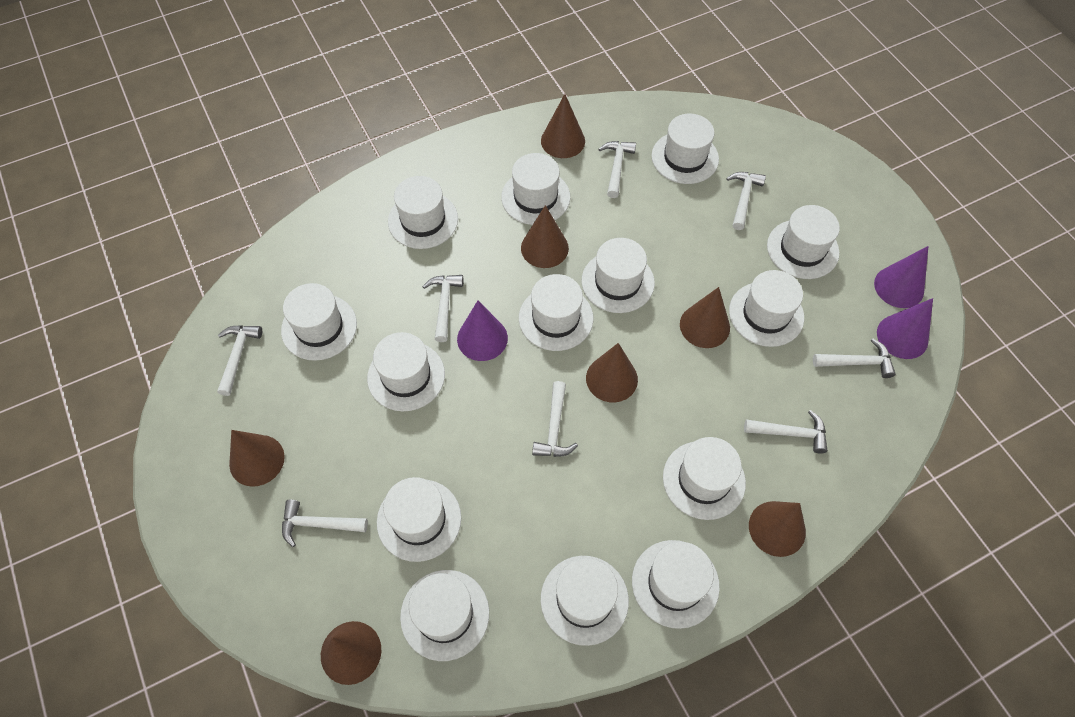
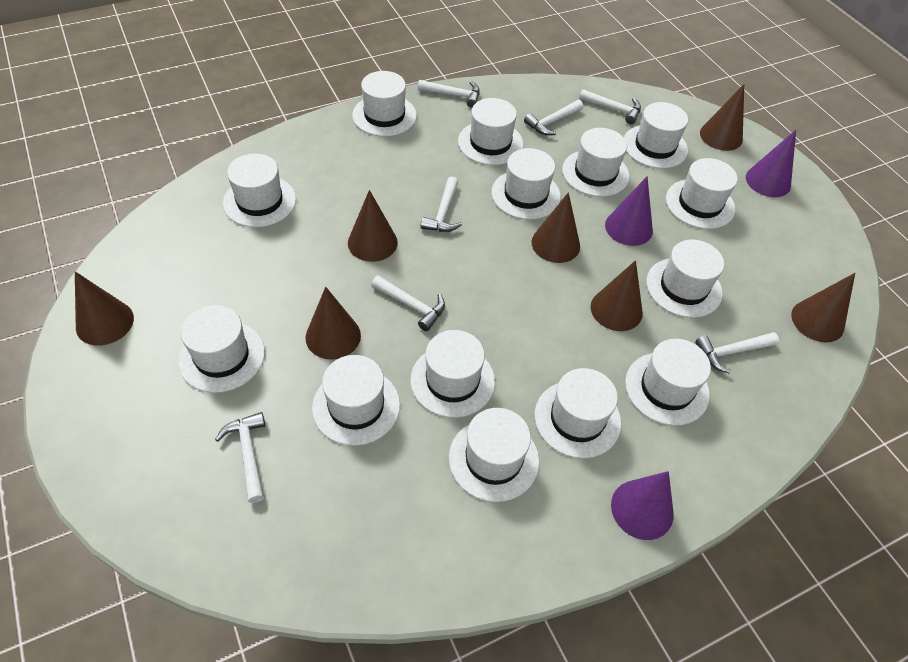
white hammer: [217,325,262,396] [282,499,368,547] [422,275,463,342] [532,381,578,457] [599,141,636,198] [726,172,766,230] [744,410,828,454] [813,339,896,378] = 8 -> [215,412,265,503] [371,275,445,331] [418,80,480,108] [420,177,462,232] [524,100,583,135] [579,89,641,124] [695,332,779,374] = 7

